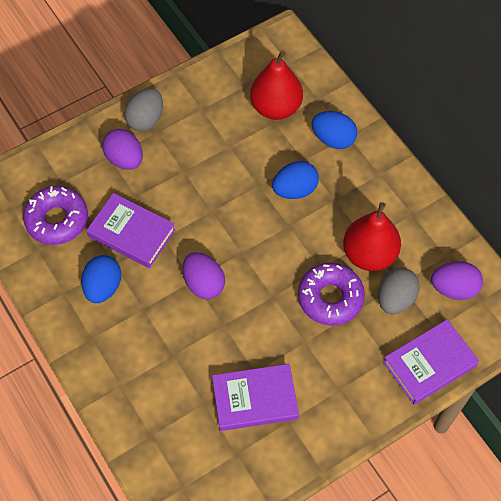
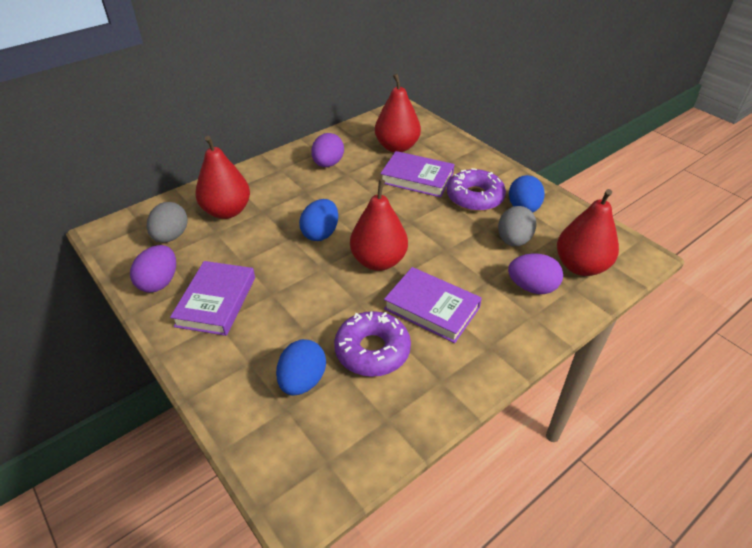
red pear: [250,50,303,120] [343,202,401,271] = 2 -> [196,136,250,219] [350,179,408,271] [375,73,421,153] [557,189,619,276] = 4

